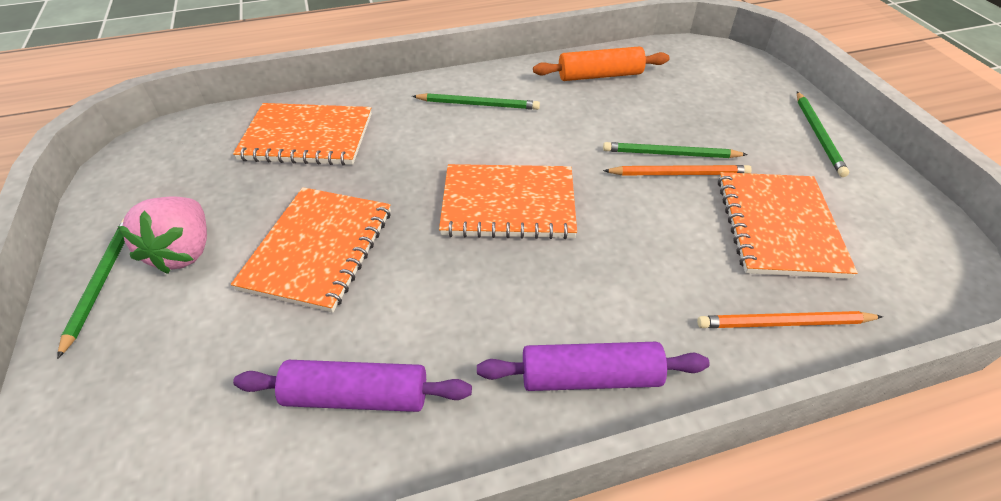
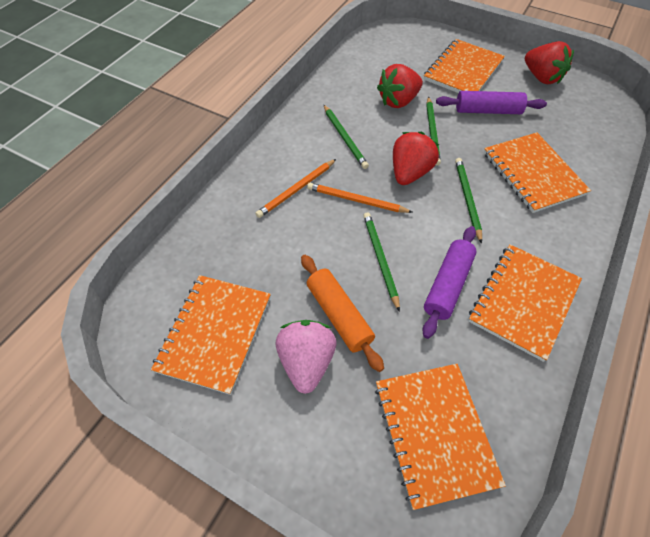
orange notebook: [231,187,391,313] [233,103,372,165] [439,164,577,239] [718,172,858,279] = 4 -> [151,275,271,395] [375,364,506,510] [424,39,505,93] [468,244,582,362] [484,132,591,213] = 5
red strawberry: none = 0 -> [377,64,423,108] [393,132,439,185] [525,41,574,84] = 3

